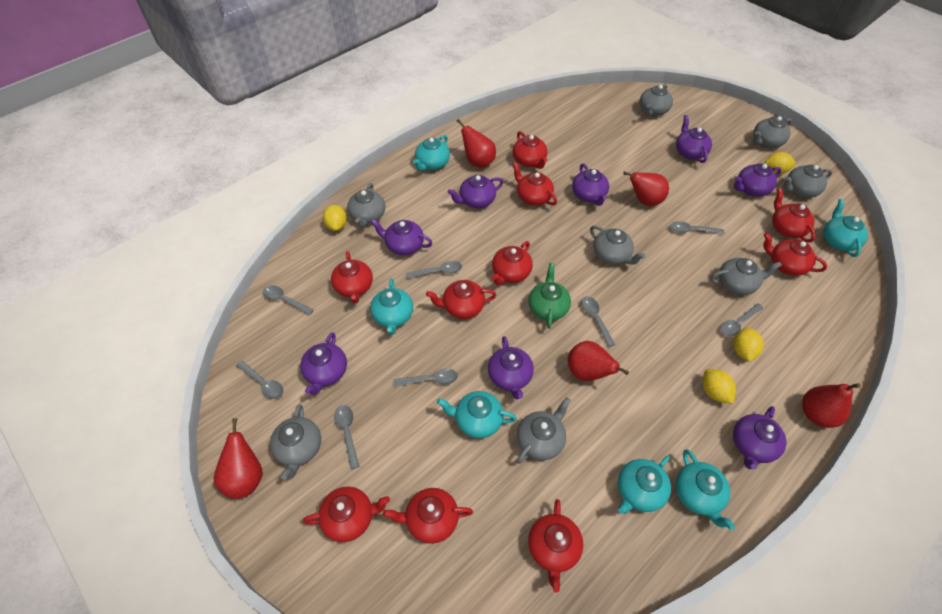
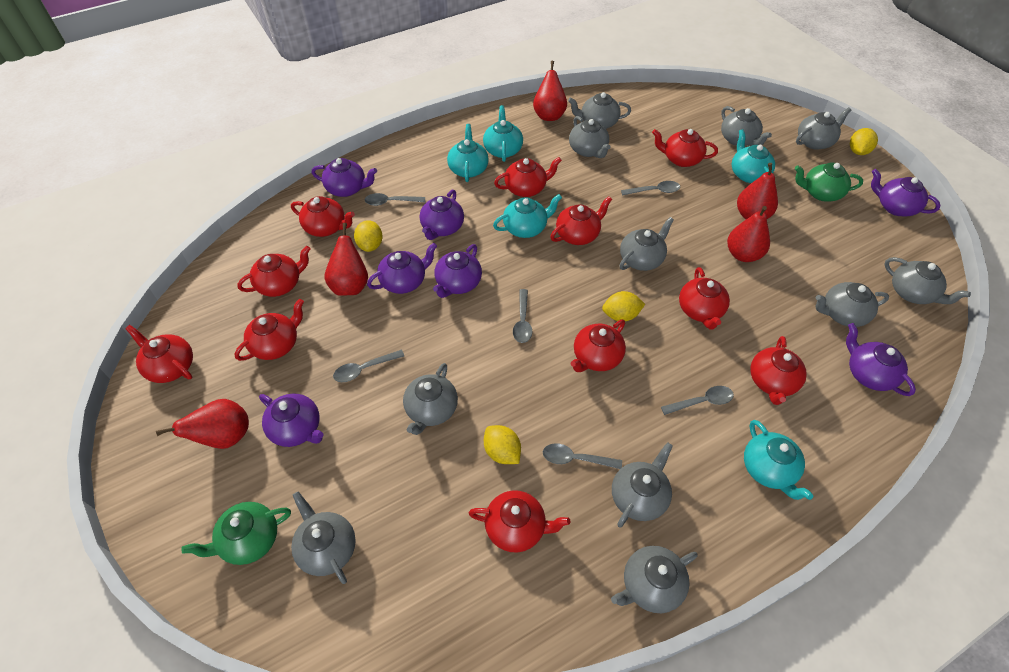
green teapot: [528,263,571,329] = 1 -> [181,502,291,565] [795,163,863,201] = 2
grey spoon: [236,361,283,399] [263,285,314,315] [334,405,360,469] [394,368,458,386] [406,261,462,279] [581,296,615,347] [670,221,724,234] [720,303,763,337] = 8 -> [333,350,404,382] [365,193,425,206] [513,289,532,343] [543,443,622,469] [621,181,680,196] [661,386,734,415] = 6
grey teapot: [270,404,321,479] [347,183,385,228] [517,397,571,464] [590,225,646,265] [640,84,673,116] [710,258,782,295] [753,116,792,148] [783,165,832,198] = 8 -> [291,491,356,584] [403,363,458,435] [568,92,631,129] [569,116,611,158] [611,546,697,613] [612,442,673,528] [619,217,674,271] [721,106,772,146] [796,107,851,150] [816,282,889,327] [884,257,971,304] = 11
purple teapot: [300,332,347,395] [370,218,432,255] [448,175,503,208] [488,336,534,399] [572,163,609,206] [676,115,712,163] [733,406,787,469] [734,163,782,197] = 8 -> [259,393,324,447] [312,158,377,197] [367,243,437,294] [420,190,464,240] [433,244,482,298] [846,323,916,396] [871,169,941,216] = 7
red teapot: [303,486,390,542] [331,251,373,303] [383,488,473,544] [426,280,496,319] [492,241,533,285] [512,131,547,169] [512,162,557,206] [528,499,583,593] [763,232,827,276] [772,188,816,243] = 10 -> [125,325,193,383] [235,299,304,361] [237,246,311,297] [291,196,355,237] [468,490,570,553] [494,157,562,197] [550,196,612,245] [571,320,626,372] [652,129,718,167] [679,267,730,330] [750,336,807,405] = 11
turquoise teapot: [370,278,413,335] [413,135,450,171] [437,391,517,438] [618,456,671,514] [675,449,735,530] [824,199,868,257] = 6 -> [447,124,489,182] [483,105,523,162] [493,194,562,238] [732,129,775,183] [744,420,813,500] = 5

